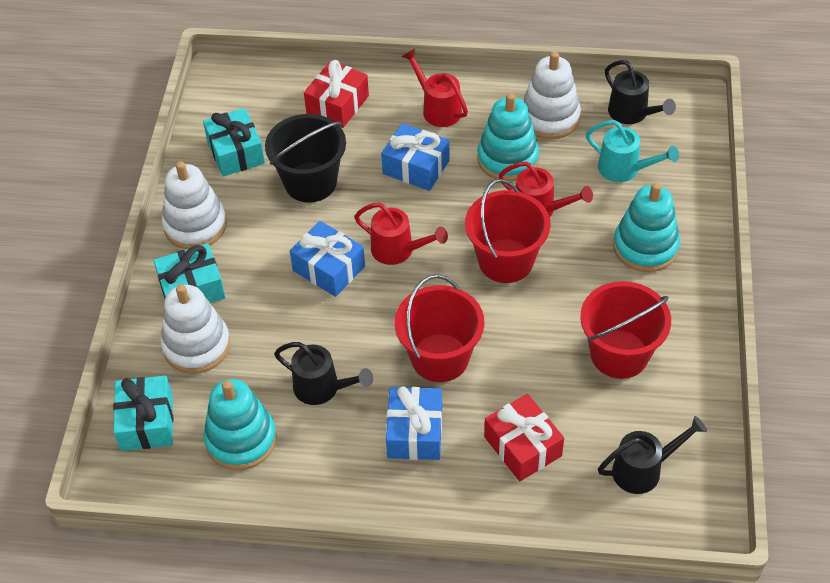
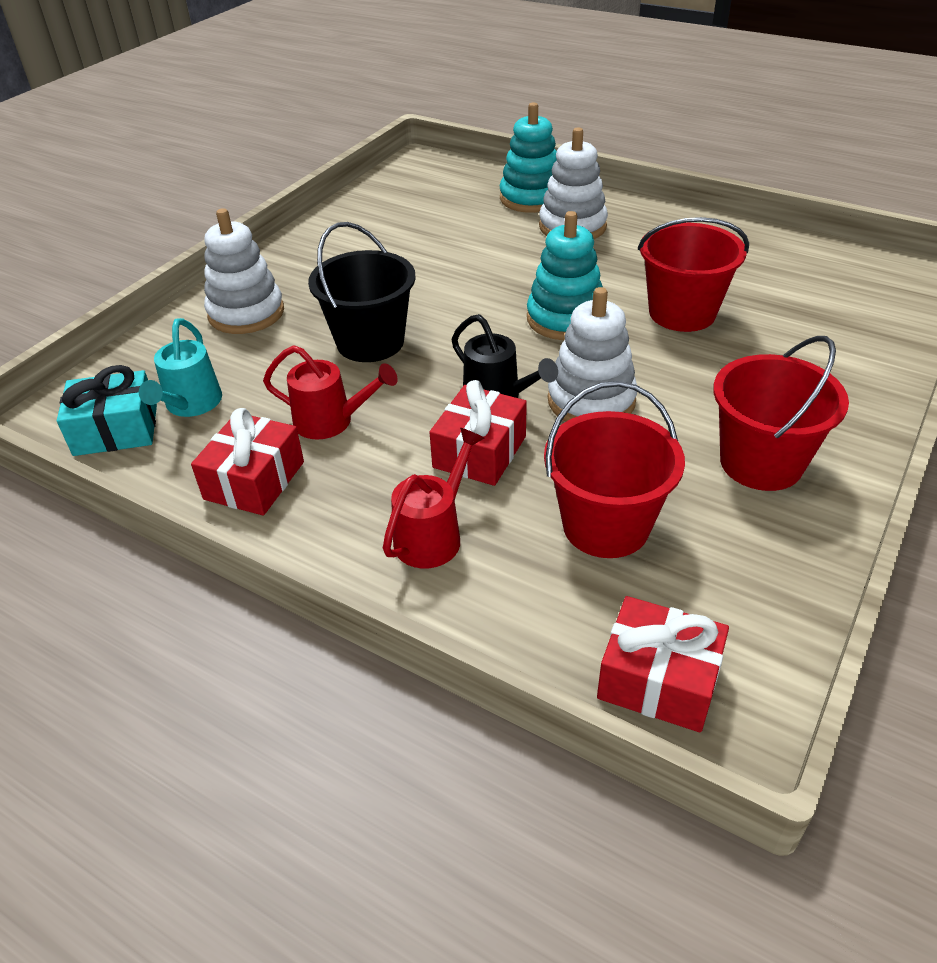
black watering can: [274,342,373,405] [598,416,707,494] [605,60,676,124] = 3 -> [451,314,558,398] = 1
blue gift: [290,221,365,297] [381,123,449,191] [386,386,442,460] = 3 -> none = 0
red gift: [304,60,369,128] [484,394,564,481] = 2 -> [191,408,304,516] [429,380,527,486] [597,596,729,732] = 3
red watering can: [354,203,448,265] [401,48,468,127] [498,161,593,217] = 3 -> [263,345,398,439] [383,428,484,568] = 2
turquoise gift: [113,376,174,451] [154,243,226,303] [203,108,265,177] = 3 -> [57,365,157,456] = 1
turquoise stacking toy: [204,379,276,470] [477,93,539,182] [613,182,680,272] = 3 -> [500,102,557,213] [527,211,603,340] = 2

